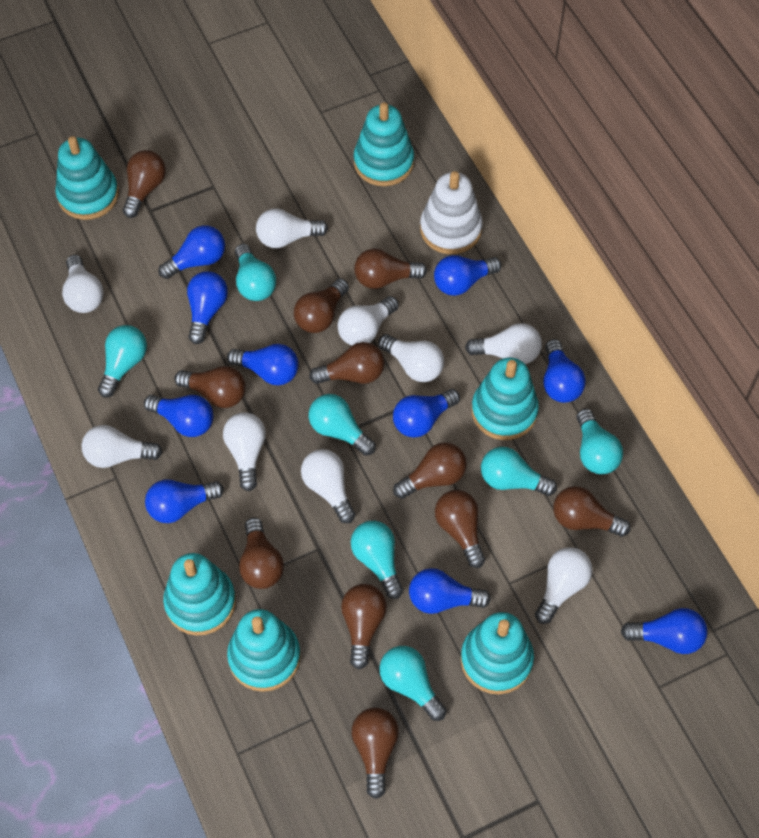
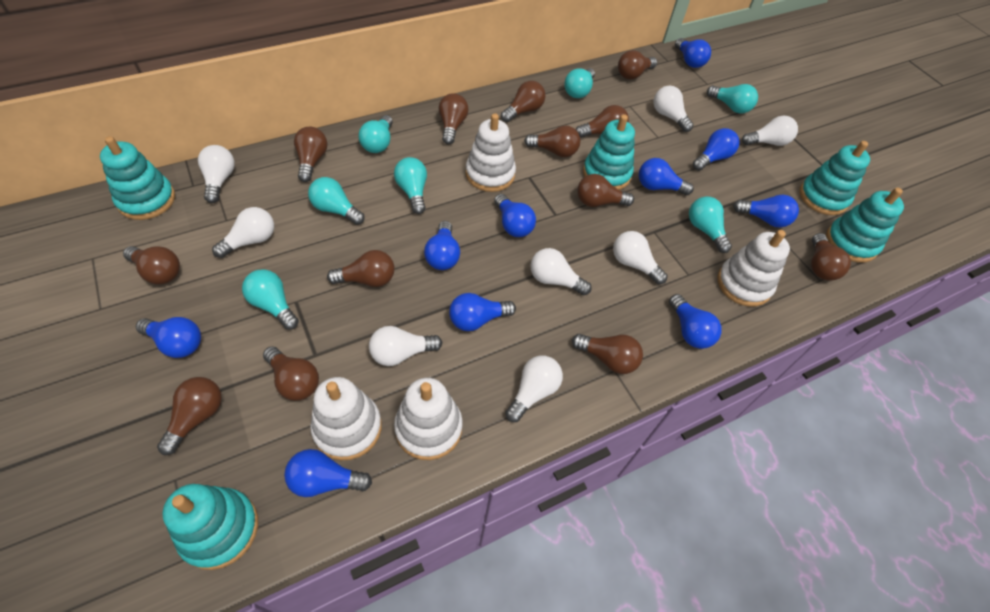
brown light bulb: [123,150,166,218] [174,366,246,408] [239,518,284,589] [294,279,349,333] [309,342,385,384] [341,584,387,670] [352,708,399,799] [354,249,427,289] [393,442,467,499] [435,490,485,568] [553,486,631,537] = 11 -> [123,246,180,284] [157,377,222,455] [263,346,319,401] [294,127,327,182] [327,250,395,287] [439,93,469,144] [501,81,545,122] [524,126,580,157] [572,334,643,374] [576,105,629,138] [577,174,634,207] [618,50,657,79] [811,233,851,281] = 13
turquoise stacking toy: [55,136,119,220] [163,553,236,636] [227,609,301,692] [354,102,414,186] [461,612,534,695] [471,358,539,440] = 6 -> [100,136,175,220] [162,484,258,570] [583,114,635,190] [800,141,870,215] [826,187,904,263] = 5
white light bulb: [62,255,104,313] [82,425,162,468] [223,412,266,491] [256,208,328,248] [301,449,356,523] [337,296,399,346] [378,334,444,382] [465,323,542,364] [535,547,593,624] = 9 -> [198,145,235,203] [212,207,274,258] [369,326,443,366] [505,356,563,422] [530,248,591,295] [613,231,668,284] [654,86,693,132] [742,115,798,146] = 8
white stacking toy: [420,171,483,254] = 1 -> [310,377,382,460] [394,378,463,460] [466,113,516,192] [718,230,790,307] = 4

